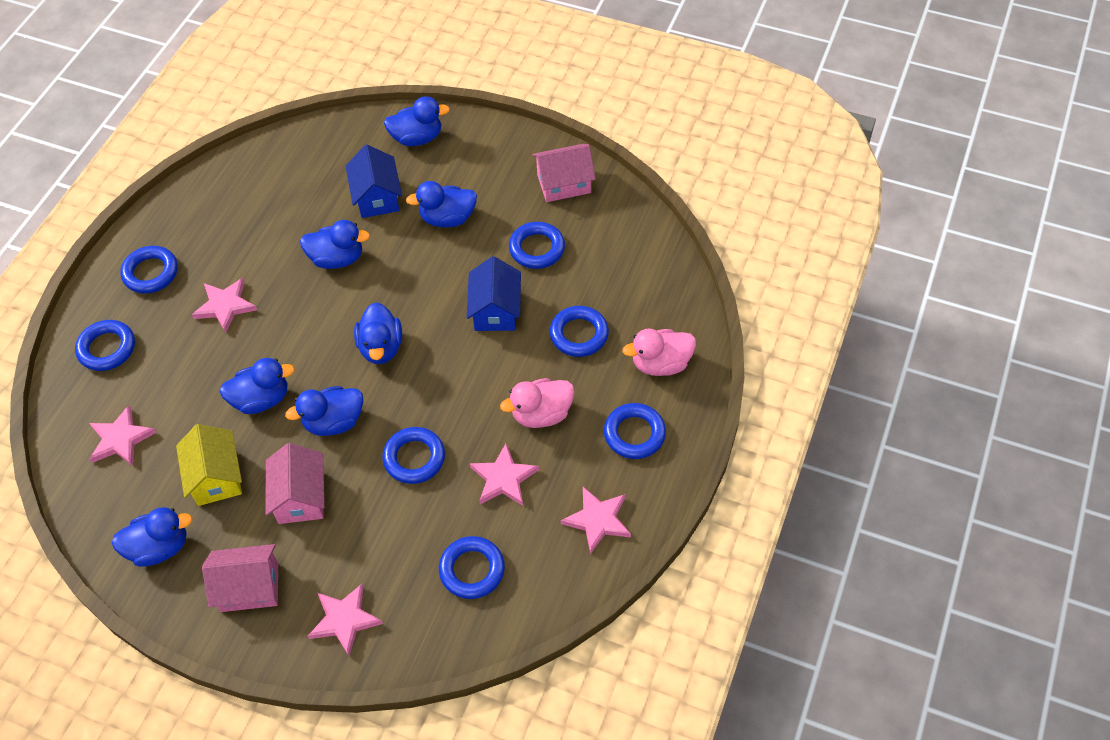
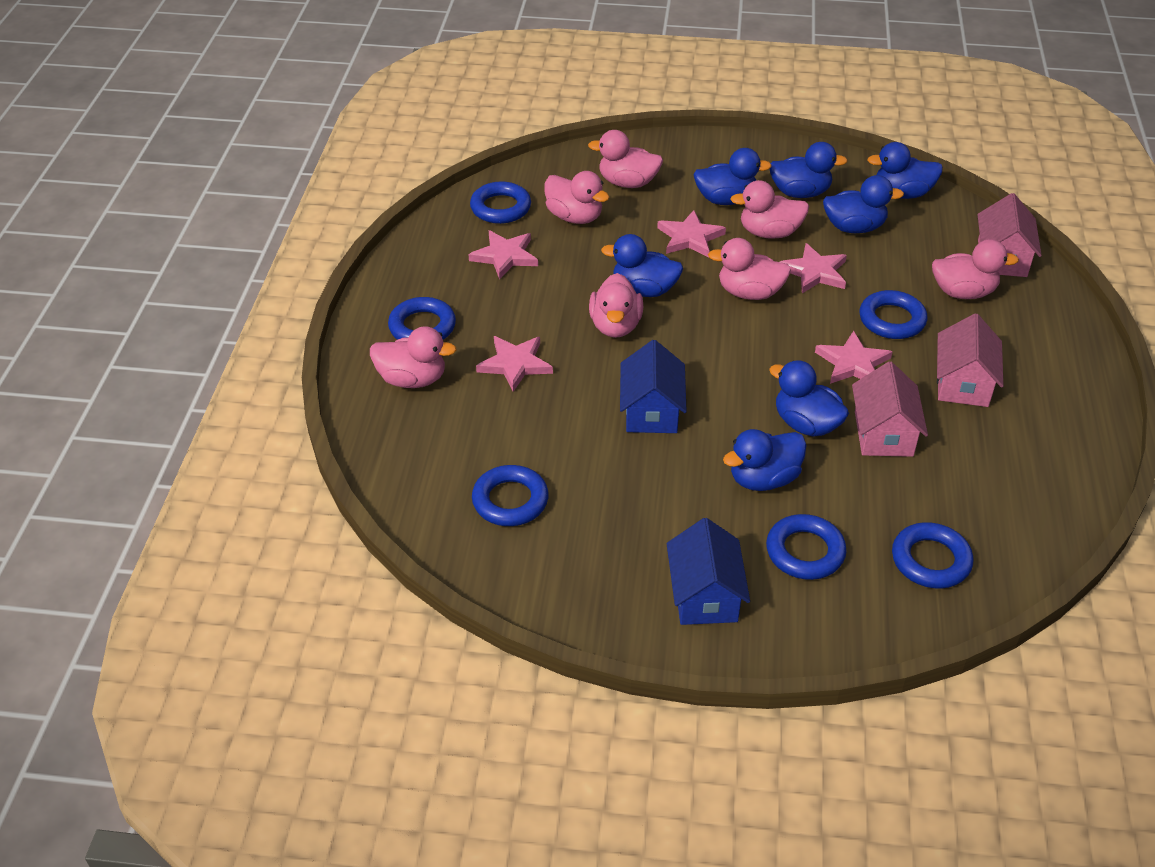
blue ring: [75,320,135,371] [120,246,178,294] [382,427,445,484] [439,536,505,599] [509,222,565,269] [550,306,609,357] [604,403,666,459] = 7 -> [388,297,456,340] [470,181,531,224] [472,465,549,526] [766,514,846,580] [859,290,927,339] [892,522,973,589] = 6
pink duck: [500,378,575,428] [623,329,696,376] = 2 -> [370,326,456,388] [545,171,609,224] [588,130,663,188] [589,273,643,338] [708,238,791,300] [731,180,809,239] [932,239,1019,299] = 7
yellow house: [176,424,242,506] = 1 -> none = 0

